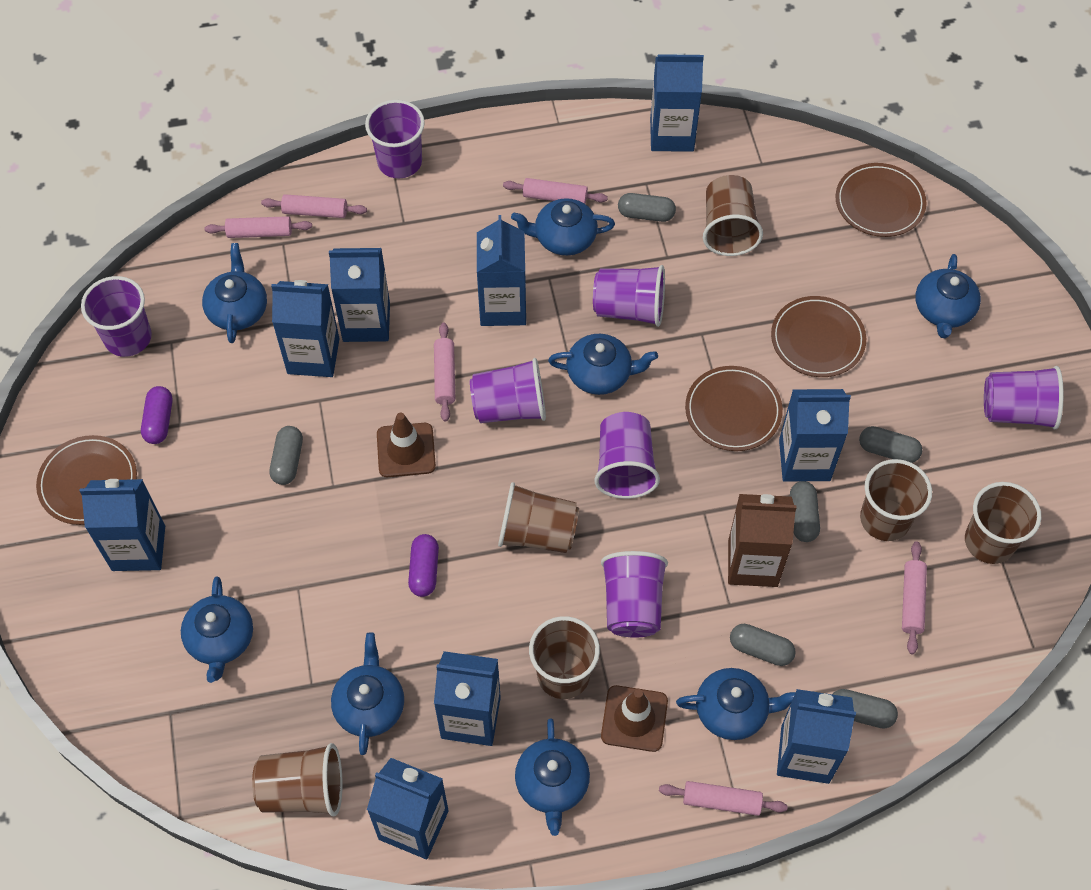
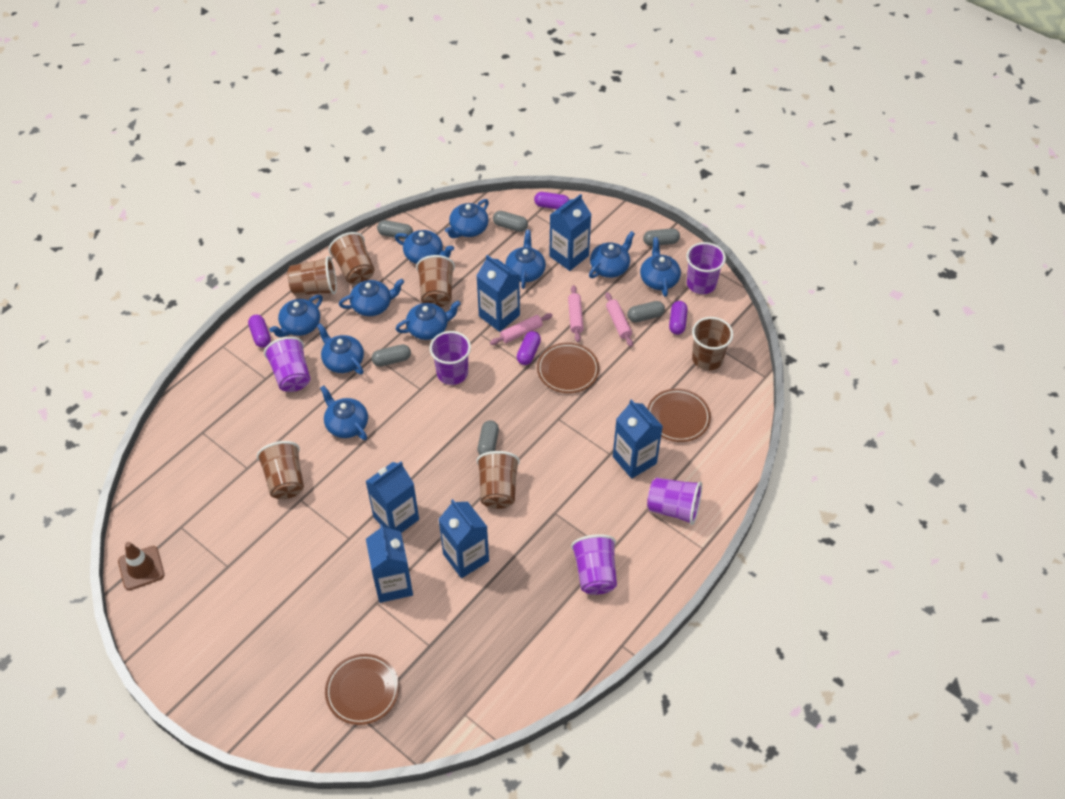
blue carton: [80,479,165,571] [271,280,340,377] [329,248,390,342] [367,758,449,859] [434,651,501,746] [477,215,526,326] [650,53,704,152] [777,689,856,784] [779,389,851,482] = 9 -> [366,461,419,533] [366,524,413,603] [438,499,489,578] [477,255,520,332] [549,194,592,271] [613,399,663,479] = 6
blue teapot: [181,576,253,683] [202,243,267,343] [331,633,404,755] [511,198,615,256] [515,718,590,836] [548,334,658,395] [676,668,796,740] [915,254,981,338] = 8 -> [269,295,323,337] [317,323,364,374] [320,385,368,440] [339,279,404,316] [395,230,454,264] [396,300,461,340] [445,199,489,238] [505,230,546,289] [589,231,635,278] [640,237,681,297] = 10
brown carton: [728,494,797,587] = 1 -> none = 0
brown plate: [36,435,137,525] [685,366,783,451] [771,296,866,377] [835,163,926,237] = 4 -> [325,654,399,725] [537,343,599,393] [647,389,711,442] = 3
brown traffic cone: [377,413,436,477] [601,685,668,752] = 2 -> [118,542,165,591] = 1
pink rolling pin: [204,216,312,238] [261,194,367,218] [434,323,455,422] [503,178,608,204] [659,781,788,816] [902,541,927,654] = 6 -> [490,313,553,345] [568,285,584,342] [605,292,633,347] = 3
purple capsule: [141,386,172,444] [408,534,439,597] = 2 -> [248,315,271,348] [517,331,541,365] [534,192,569,209] [669,301,688,335] = 4
purple cup: [81,276,152,357] [365,100,425,178] [470,358,546,423] [593,265,665,327] [594,412,660,499] [601,551,668,637] [984,366,1064,430] = 7 -> [264,337,310,392] [429,331,471,385] [571,534,617,595] [647,477,702,525] [686,242,726,294] = 5

